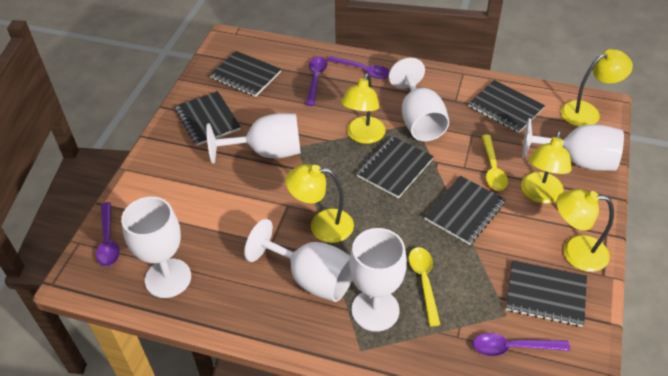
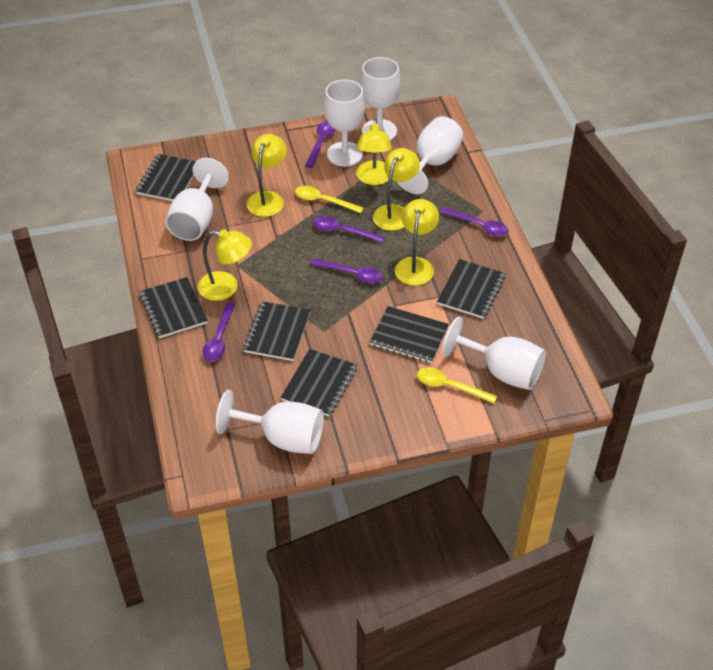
purple spoon: [96,202,120,266] [306,57,327,106] [327,56,390,79] [473,333,570,356] = 4 -> [203,303,235,361] [305,121,335,168] [310,258,383,283] [313,216,384,243] [440,207,509,237] = 5

